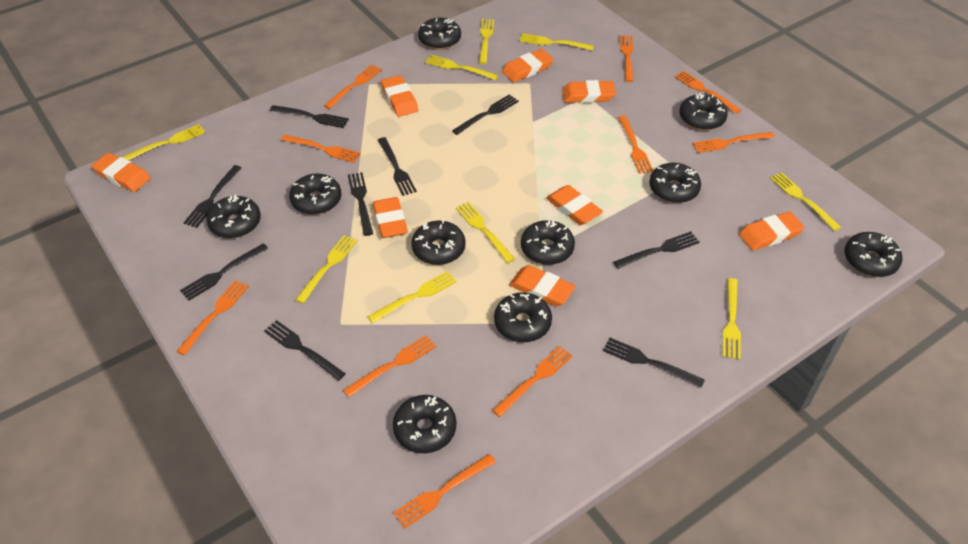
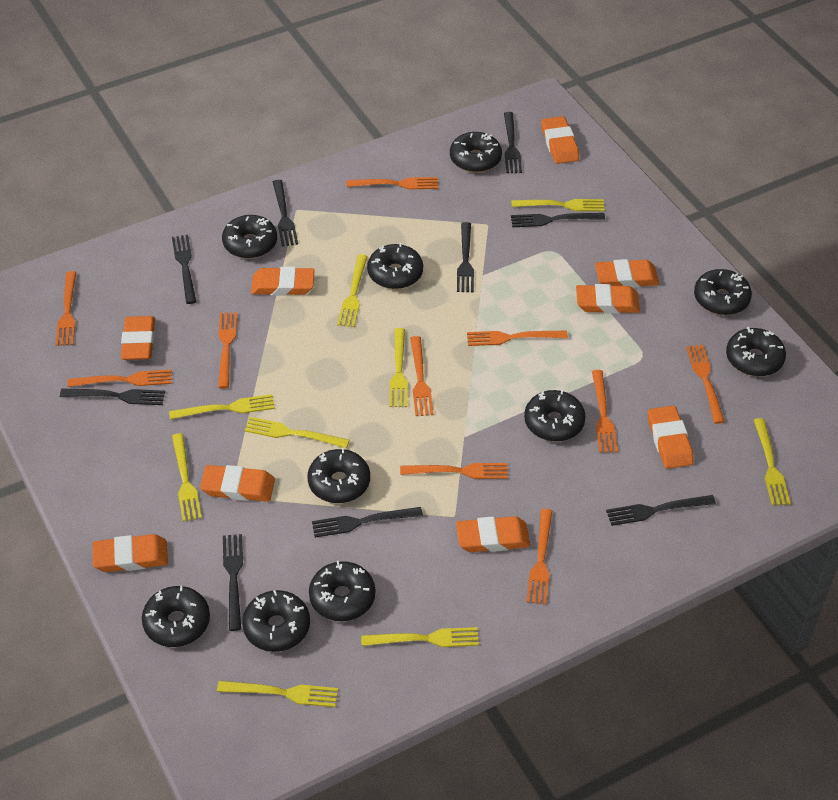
orange eraser: [91,153,151,192] [373,197,408,238] [381,75,418,117] [502,49,554,82] [509,265,576,306] [546,185,603,225] [562,80,616,103] [739,211,804,251] = 8 -> [92,534,168,572] [121,316,155,360] [200,465,275,502] [251,267,315,296] [456,516,530,552] [541,116,579,164] [576,284,640,314] [595,259,659,288] [648,406,694,469] = 9

